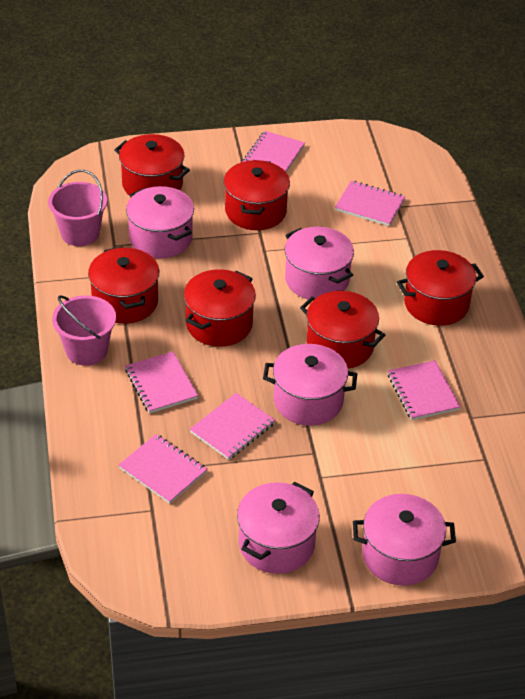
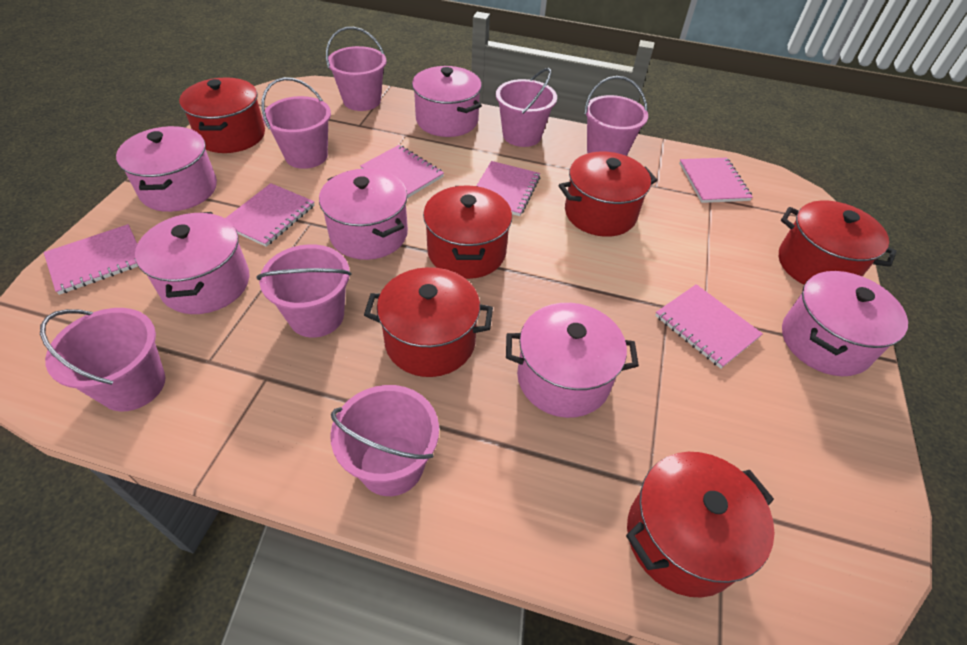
pink bucket: [48,170,107,246] [52,295,116,366] = 2 -> [40,308,165,412] [256,244,351,338] [262,77,331,169] [326,27,387,111] [330,385,439,496] [496,68,557,147] [584,76,648,156] = 7
pink pot: [126,186,194,258] [237,482,320,574] [263,344,357,426] [285,227,354,299] [353,494,456,586] = 5 -> [116,126,217,212] [135,212,249,314] [319,169,408,260] [412,66,482,137] [506,303,639,418] [782,271,908,376] = 6

